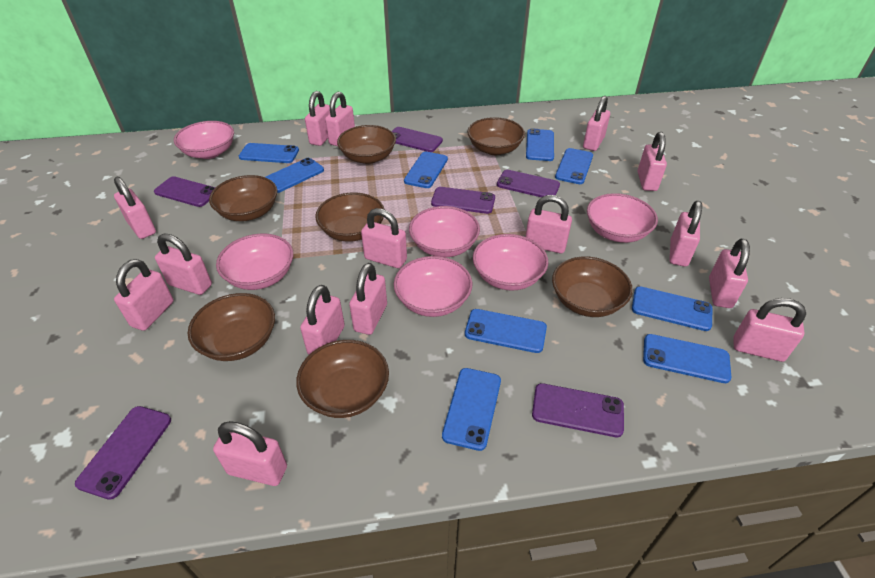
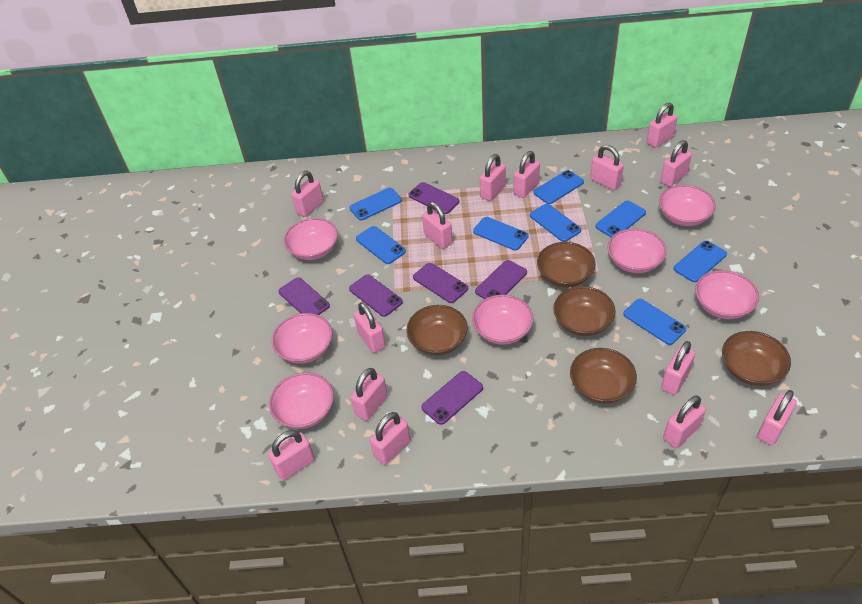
blue phone: [239,143,299,163] [265,158,324,193] [404,152,448,188] [442,368,501,451] [465,309,547,353] [526,128,554,161] [555,148,593,184] [632,286,713,331] [643,334,731,383] = 9 -> [349,188,402,220] [356,226,406,264] [473,217,529,250] [530,204,581,242] [533,170,584,204] [595,200,646,237] [623,299,686,345] [674,241,727,282] = 8
brown bowl: [188,293,275,361] [209,175,277,221] [296,340,389,418] [315,192,385,242] [337,125,396,164] [467,117,525,155] [552,257,633,317] = 7 -> [406,305,468,355] [537,242,596,287] [553,286,616,336] [570,348,637,404] [722,331,791,386] = 5
pink bowl: [174,121,234,159] [216,234,293,290] [394,256,472,317] [409,206,480,257] [473,234,548,291] [587,193,658,243] = 6 -> [269,372,334,429] [272,313,332,364] [284,218,338,260] [472,295,533,345] [608,228,667,273] [659,185,716,226] [695,270,759,319] = 7
pink padlock: [114,177,156,239] [114,259,174,331] [155,234,212,295] [213,421,287,486] [300,285,345,355] [305,91,330,146] [325,92,355,146] [349,263,387,335] [361,208,407,268] [526,195,572,254] [583,96,610,151] [638,132,667,191] [669,201,702,267] [709,239,750,308] [733,298,806,362] = 15 -> [268,430,315,480] [291,171,324,217] [351,368,388,421] [354,302,386,353] [370,412,410,465] [422,202,452,249] [480,154,506,201] [514,151,540,198] [590,145,624,190] [647,103,677,148] [660,140,692,187] [661,341,695,395] [663,395,706,448] [757,390,797,445] = 14

